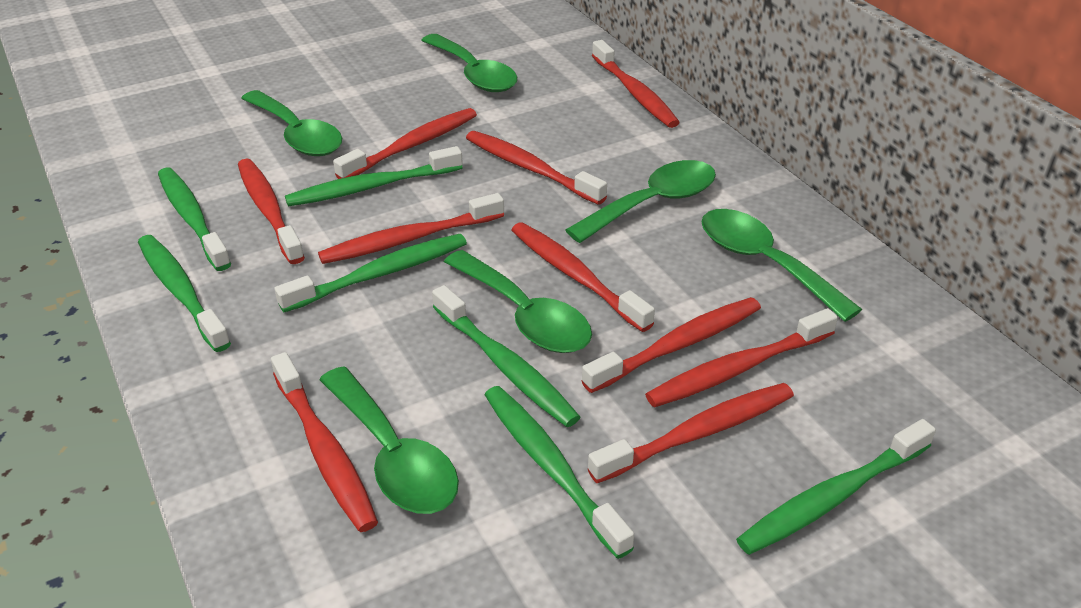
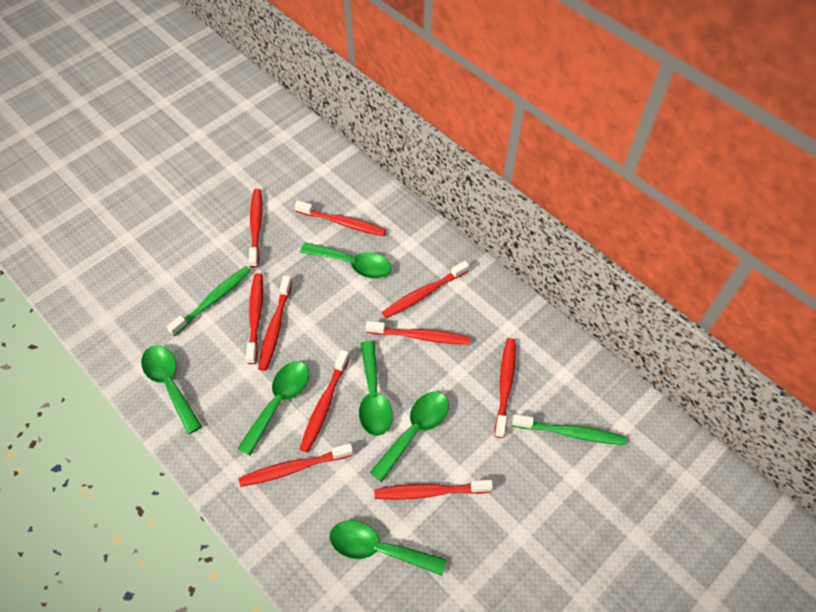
green toothbrush: [138,235,231,352] [158,167,231,271] [274,234,467,312] [285,146,463,207] [432,285,580,427] [485,386,634,559] [736,419,936,555] = 7 -> [167,266,251,336] [512,414,626,445] = 2

